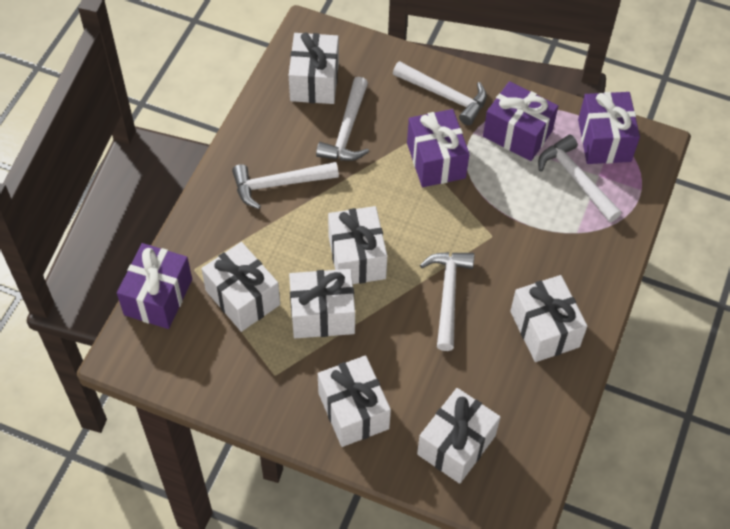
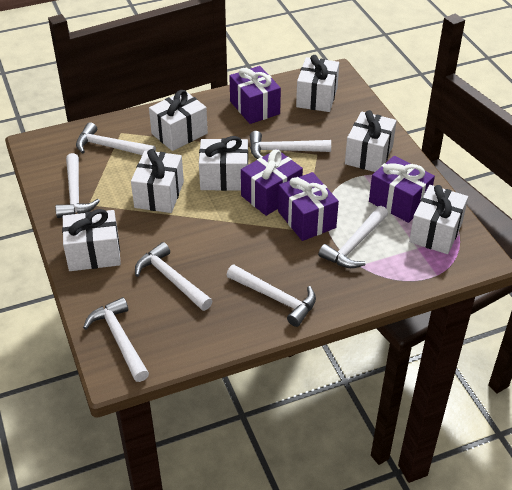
white hammer: [232,162,339,209] [316,77,369,161] [393,61,487,125] [420,252,474,351] [538,135,621,222] = 5 -> [55,153,100,218] [76,122,156,155] [83,297,149,382] [135,242,212,311] [227,265,316,327] [250,131,331,159] [318,206,388,268] = 7

